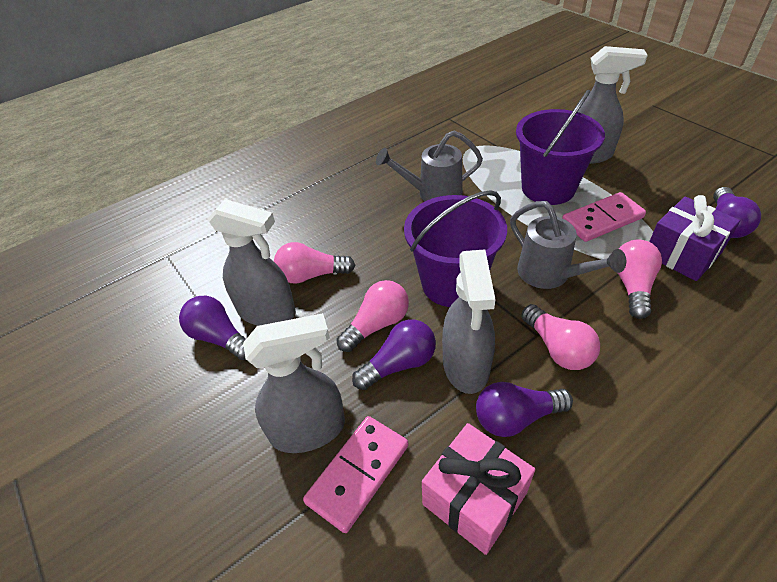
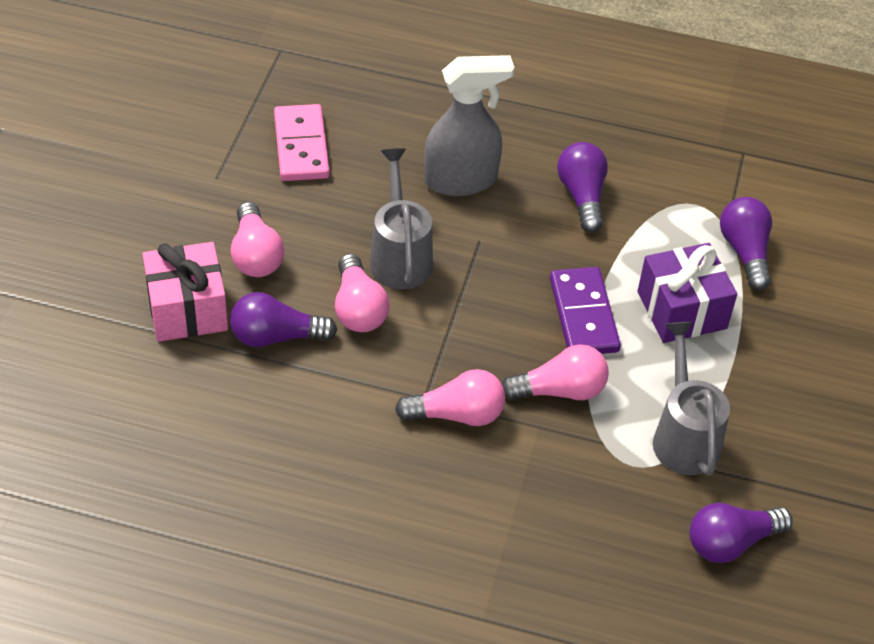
grey spray bottle: [208,199,296,326] [243,313,345,453] [442,249,496,394] [578,46,648,164] = 4 -> [424,55,514,196] = 1
pink domino: [303,416,408,533] [562,192,646,242] = 2 -> [274,104,330,181] = 1
purple bucket: [404,190,507,307] [516,90,605,205] = 2 -> none = 0
purple domino: none = 0 -> [550,267,621,354] = 1

